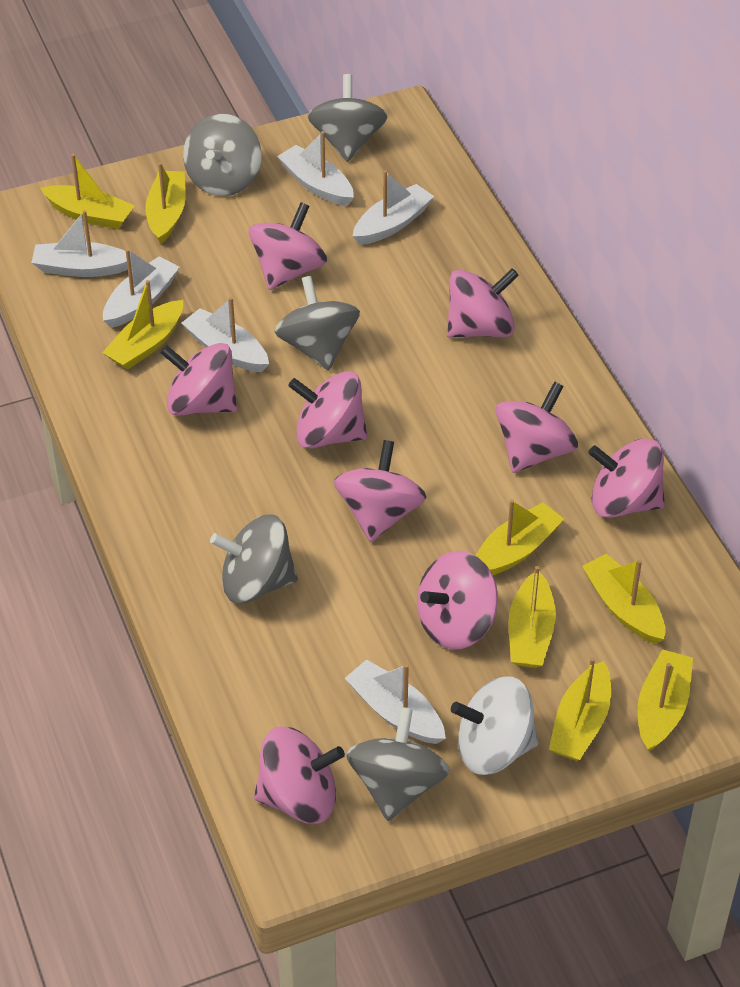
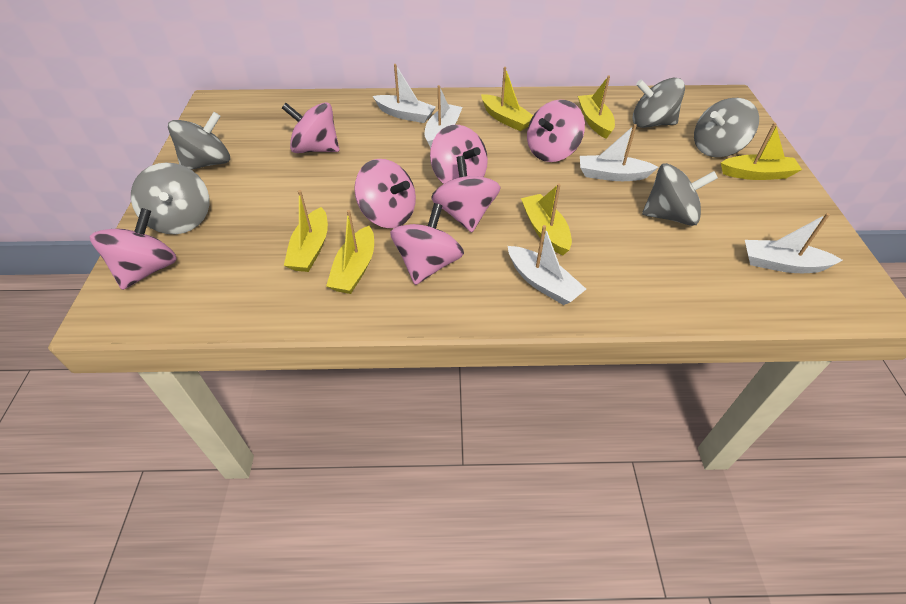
pink spinning top: [160,343,237,416] [249,202,327,290] [254,726,345,824] [288,371,367,449] [334,440,427,542] [417,551,498,649] [447,268,519,338] [496,381,578,473] [588,438,665,518] = 9 -> [90,208,177,290] [282,102,339,153] [354,159,416,228] [390,203,464,285] [430,125,488,184] [431,156,501,232] [527,100,585,162] = 7
white boat: [31,210,128,277] [103,249,180,328] [182,297,269,372] [277,131,354,206] [345,659,446,744] [353,170,434,245] = 6 -> [373,64,436,123] [425,85,462,149] [508,225,586,305] [580,124,658,181] [745,213,843,273] = 5
white spinning top: [451,676,538,775] = 1 -> none = 0
yellow boat: [41,154,135,229] [102,280,183,370] [145,162,186,244] [476,499,564,575] [509,566,556,668] [549,658,611,760] [582,554,665,644] [638,649,693,751] = 8 -> [284,190,328,272] [326,210,374,294] [481,67,533,131] [521,184,572,256] [578,76,615,139] [721,123,802,180] = 6

